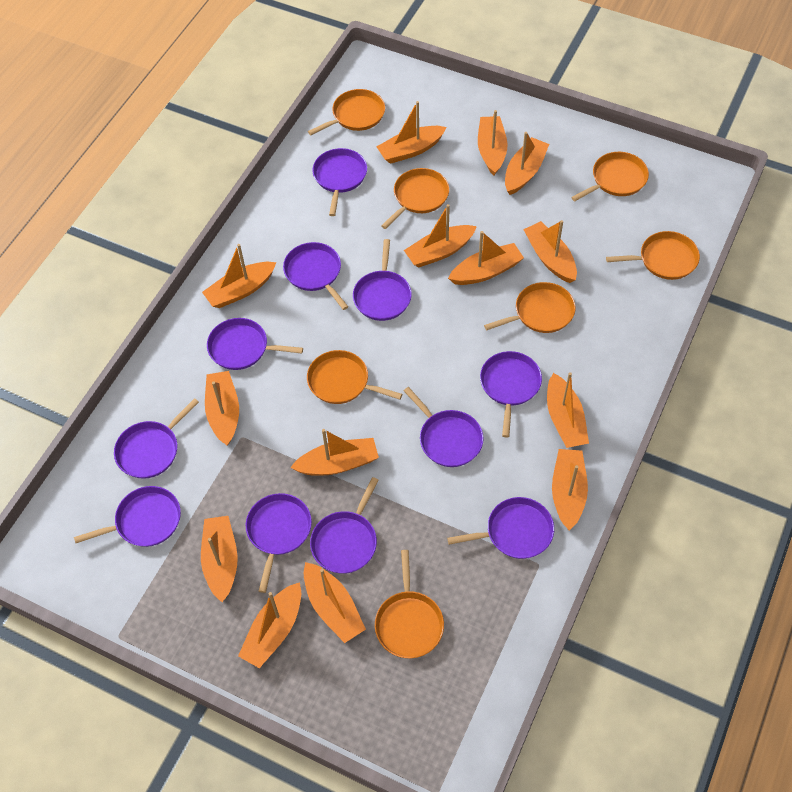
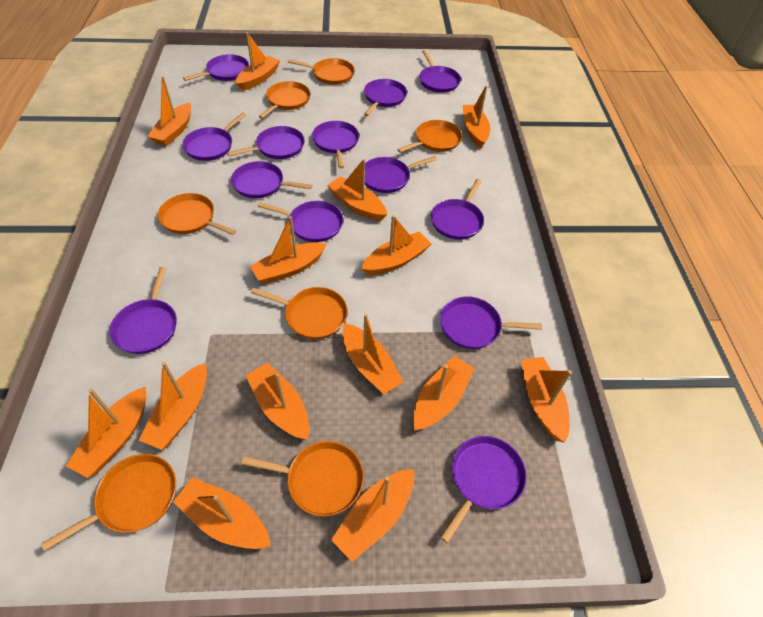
purple pan: [74,486,181,547] [114,398,199,479] [207,318,303,370] [246,493,312,593] [283,242,348,310] [310,477,378,574] [312,148,367,216] [353,239,412,321] [404,387,484,467] [447,497,554,559] [480,351,542,437] = 11 -> [110,267,177,354] [182,112,246,161] [183,54,249,81] [228,126,304,159] [231,161,313,198] [257,201,343,242] [312,121,359,169] [364,79,407,116] [365,156,437,193] [419,50,461,93] [431,179,484,240] [440,296,542,349] [440,436,526,543] = 13

